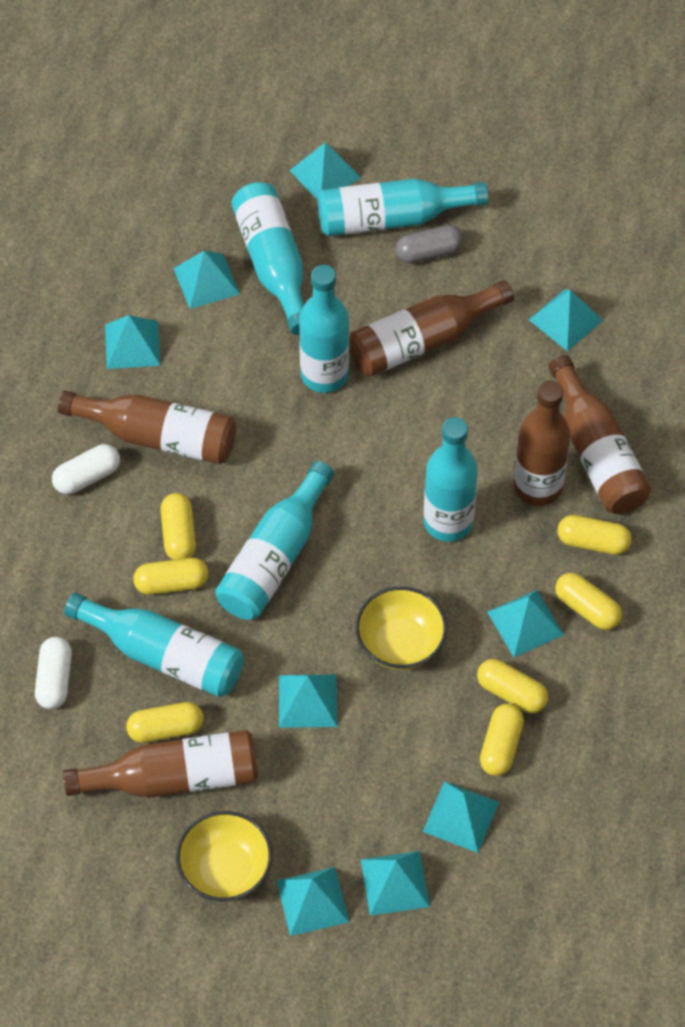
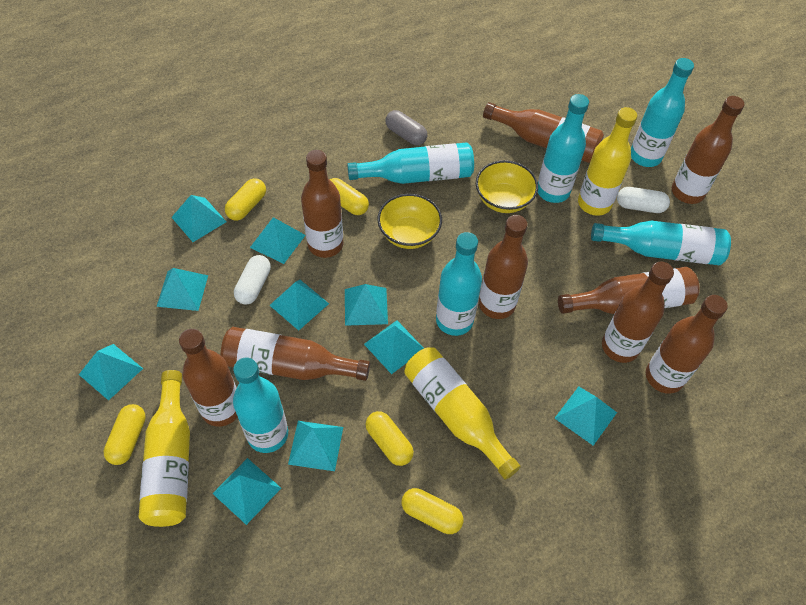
brown bottle: [58,391,236,464] [63,730,258,798] [349,280,514,377] [514,381,570,506] [549,355,651,514] = 5 -> [179,329,238,427] [221,327,370,381] [301,150,343,258] [479,215,528,319] [483,102,604,163] [558,267,700,314] [602,262,674,363] [646,295,728,394] [672,96,745,204] = 9
turquoise pyramid: [105,315,161,369] [173,251,240,309] [277,867,349,936] [279,674,338,728] [289,143,361,200] [361,851,430,916] [423,781,499,853] [487,590,564,657] [529,289,604,351] = 9 -> [79,344,143,401] [156,268,208,311] [171,195,226,242] [212,458,281,525] [250,217,306,264] [269,280,329,331] [288,421,343,471] [345,284,388,326] [364,320,424,374] [555,386,617,446] = 10
yellow bottle: none = 0 -> [139,370,190,527] [404,347,521,480] [578,107,637,216] = 3
yellow capsule: [126,702,204,743] [133,558,208,595] [161,493,196,560] [477,659,548,713] [480,704,524,776] [555,573,622,630] [558,515,632,555] = 7 -> [104,404,146,465] [225,178,266,221] [329,178,369,215] [365,411,414,466] [402,488,464,534] = 5

